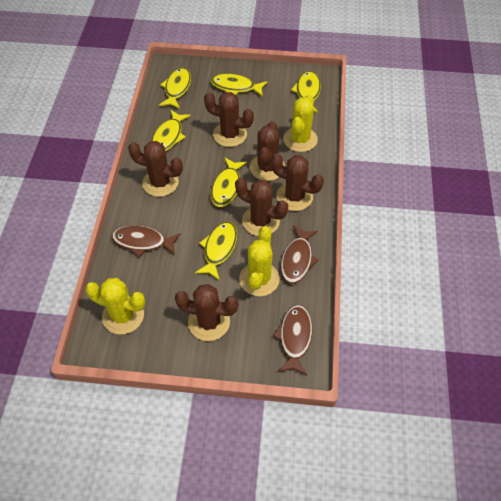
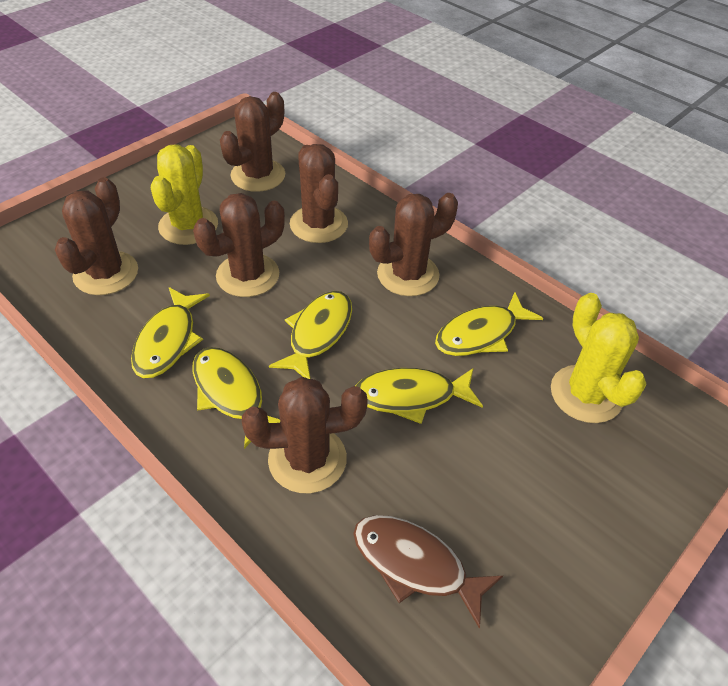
brown fish: [112,225,180,257] [273,305,312,375] [281,225,319,284] = 3 -> [353,515,503,628] = 1
yellow cactus: [85,278,145,334] [239,226,280,296] [283,94,318,152] = 3 -> [151,145,218,245] [551,293,647,423] = 2
yellow fish: [151,109,191,151] [159,68,191,109] [195,222,237,280] [211,74,267,97] [211,157,247,207] [291,71,321,113] = 6 -> [131,287,210,378] [193,347,280,449] [269,291,352,379] [355,368,483,424] [435,292,543,356] = 5

